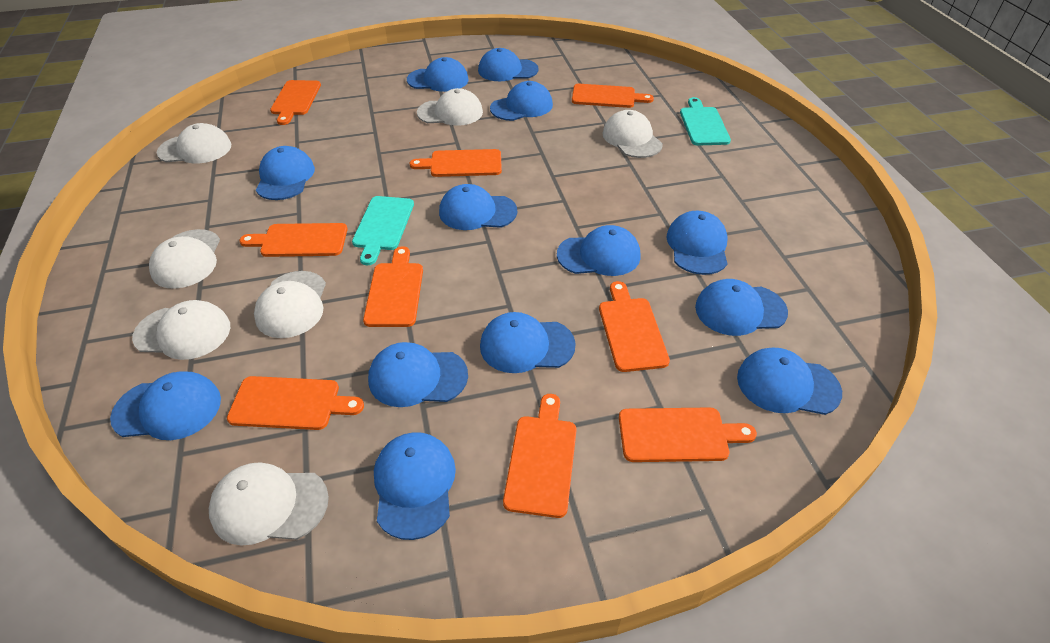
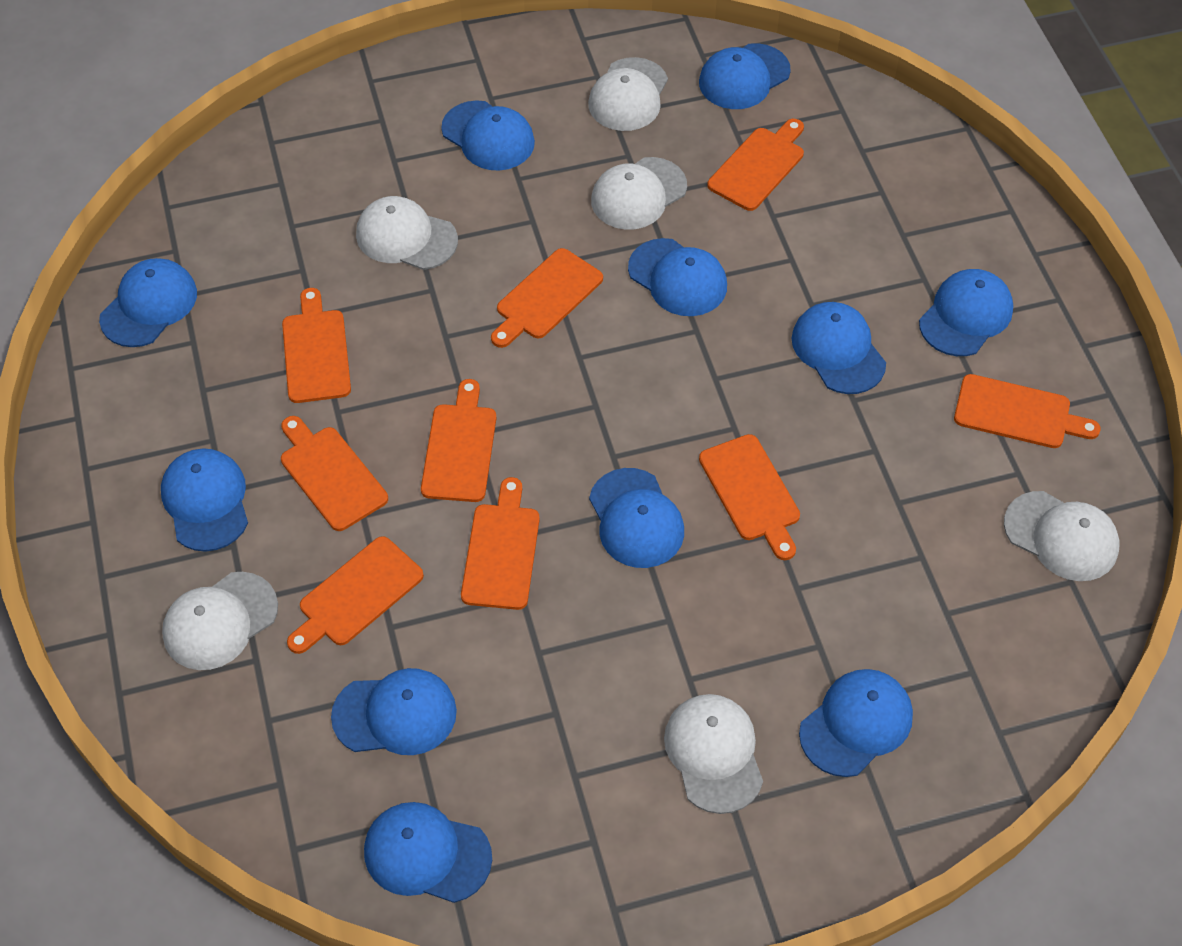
blue cap: [110,371,221,440] [256,146,315,200] [368,342,468,407] [374,432,456,540] [407,57,469,92] [439,184,517,230] [478,48,539,81] [480,312,576,373] [490,81,553,121] [557,225,641,276] [667,211,728,275] [695,279,788,336] [737,348,842,415] = 13 -> [99,258,197,347] [161,448,248,552] [331,668,457,755] [364,802,492,903] [441,100,535,170] [589,468,684,568] [628,238,727,316] [699,43,791,109] [791,302,886,394] [799,669,913,777] [919,269,1013,356] = 11
turquoise cutting board: [352,196,414,265] [680,97,731,145] = 2 -> none = 0
white cap: [132,300,230,360] [149,229,220,289] [157,123,231,164] [209,462,329,546] [254,271,326,338] [417,88,483,126] [602,110,663,158] = 7 -> [162,572,278,670] [356,196,458,270] [588,57,668,131] [591,157,687,230] [664,694,763,814] [1004,491,1120,581] = 6

